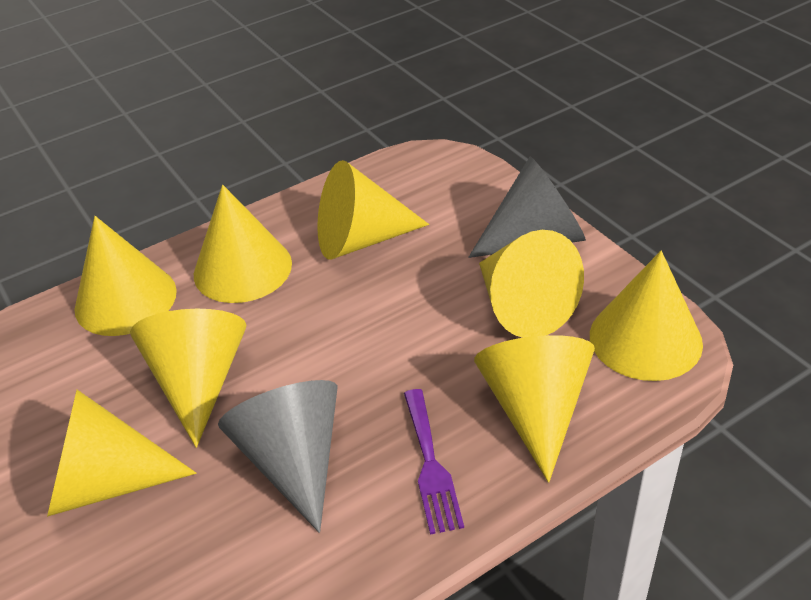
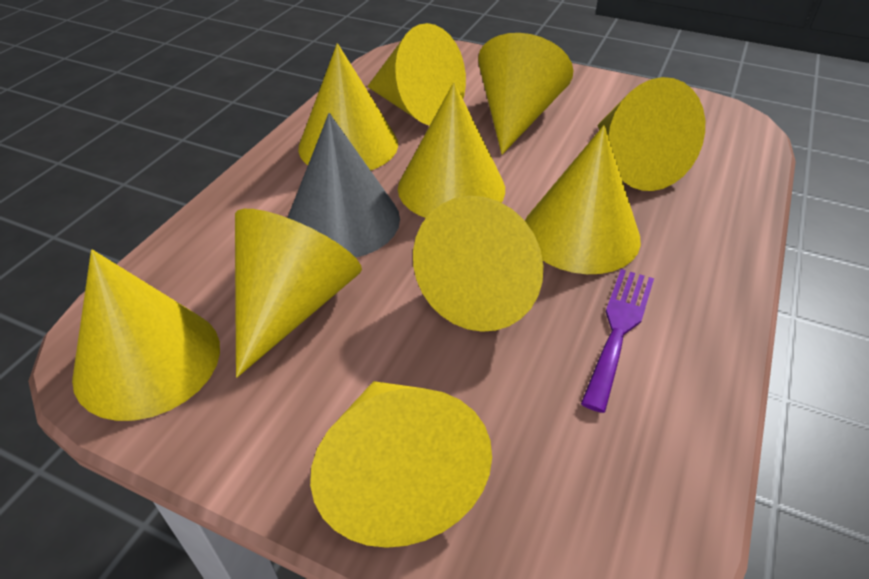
grey cone: [218,380,338,533] [468,157,586,258] = 2 -> [287,113,400,258] = 1
yellow cone: [47,390,196,517] [74,216,177,336] [130,309,246,448] [194,185,292,303] [317,160,429,259] [474,335,595,483] [479,230,584,338] [590,250,703,381] = 8 -> [72,249,220,421] [235,209,362,377] [298,43,398,170] [310,381,492,548] [367,23,466,126] [398,82,505,218] [413,196,543,332] [478,33,573,155] [525,125,641,274] [597,77,705,191] = 10

